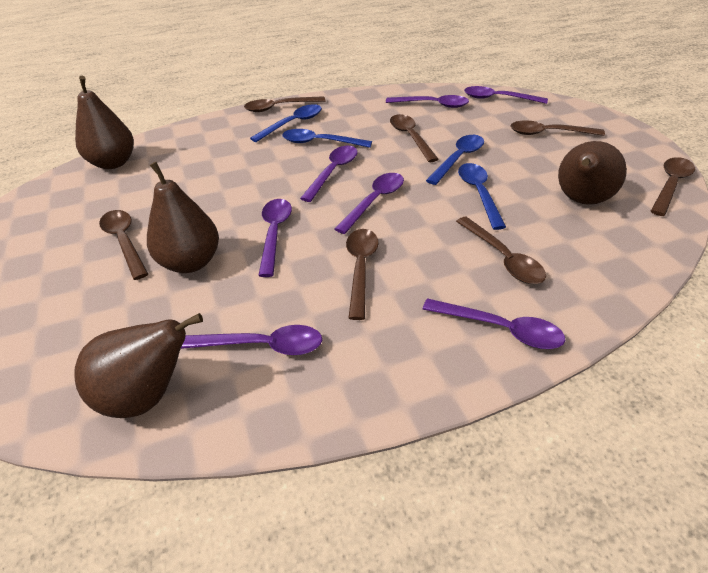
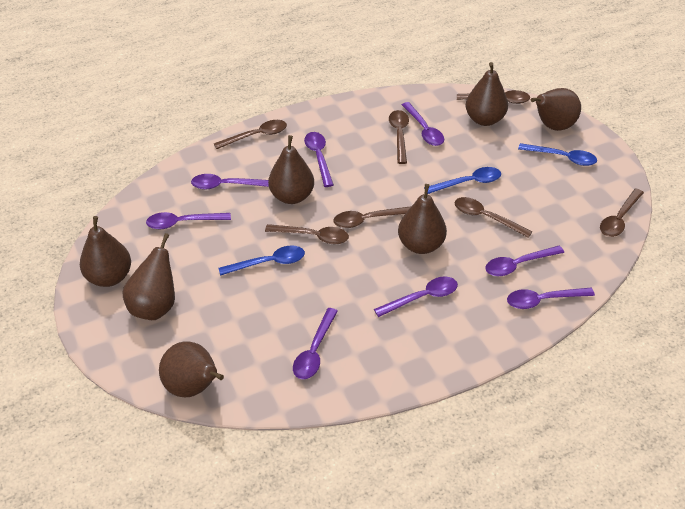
blue spoon: [250,104,322,142] [282,129,372,148] [426,135,484,185] [458,163,506,230] = 4 -> [219,246,305,276] [424,167,501,194] [518,143,597,166] = 3
brown pear: [74,313,203,418] [75,76,134,169] [147,162,219,273] [558,141,627,205] = 4 -> [80,216,131,287] [122,233,175,320] [159,341,224,397] [268,135,314,204] [398,184,447,254] [466,62,508,126] [531,88,581,131] = 7
purple spoon: [181,325,322,355] [258,199,292,277] [300,145,358,202] [335,173,404,234] [386,95,469,108] [422,298,565,349] [464,86,548,104] = 7 -> [146,212,231,229] [191,174,269,189] [293,308,338,379] [304,132,334,187] [374,276,458,317] [402,102,444,146] [485,245,564,276] [507,288,595,309] = 8

